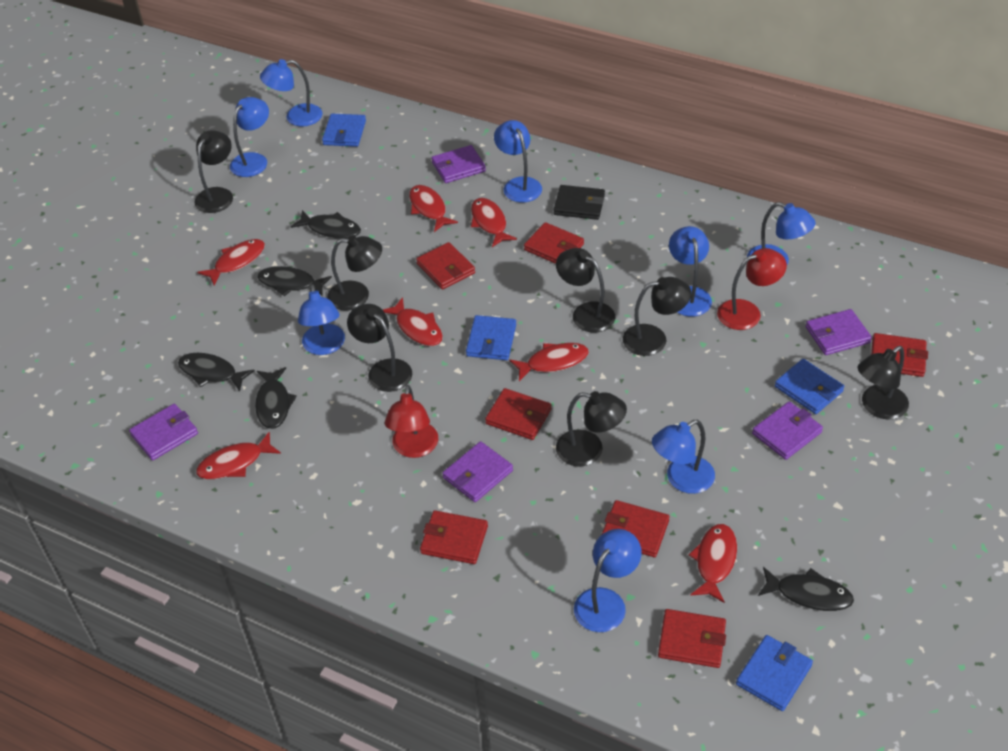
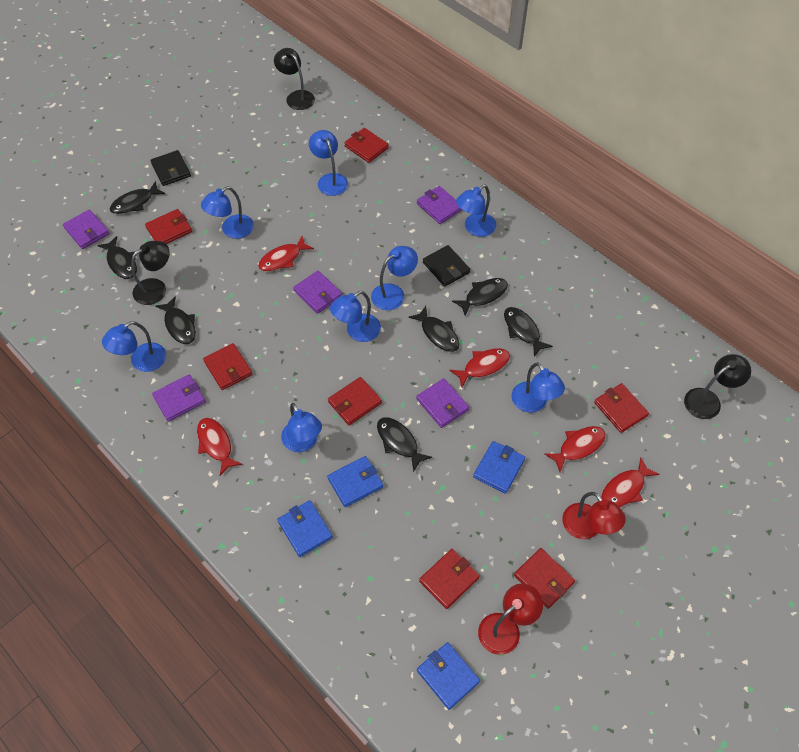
black fish: [178,353,255,391] [255,367,297,429] [257,266,332,296] [291,210,361,239] [758,567,854,611] = 5 -> [97,236,137,279] [110,181,165,214] [155,296,196,344] [377,417,432,472] [409,306,460,352] [452,278,508,316] [504,307,553,357] = 7
black lamp: [194,130,233,213] [327,235,382,311] [347,304,412,392] [556,248,615,333] [556,391,627,467] [623,277,691,356] [858,346,909,419] = 7 -> [131,241,170,305] [274,48,315,110] [684,354,751,419] = 3
black wallet: [554,185,605,220] = 1 -> [151,150,191,186] [423,245,470,287] = 2
red fish: [196,432,281,479] [197,239,265,286] [383,297,443,346] [409,185,458,232] [471,198,517,247] [509,343,589,381] [689,524,737,603] = 7 -> [197,418,243,476] [258,236,314,271] [450,348,510,387] [544,426,606,472] [601,457,660,507] = 5

